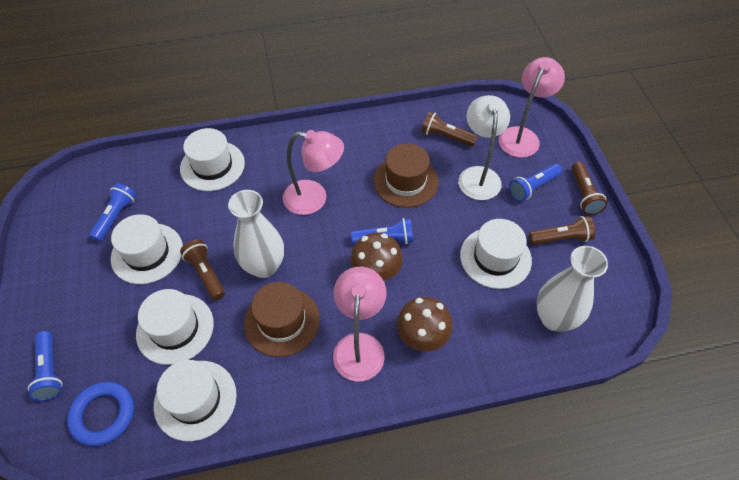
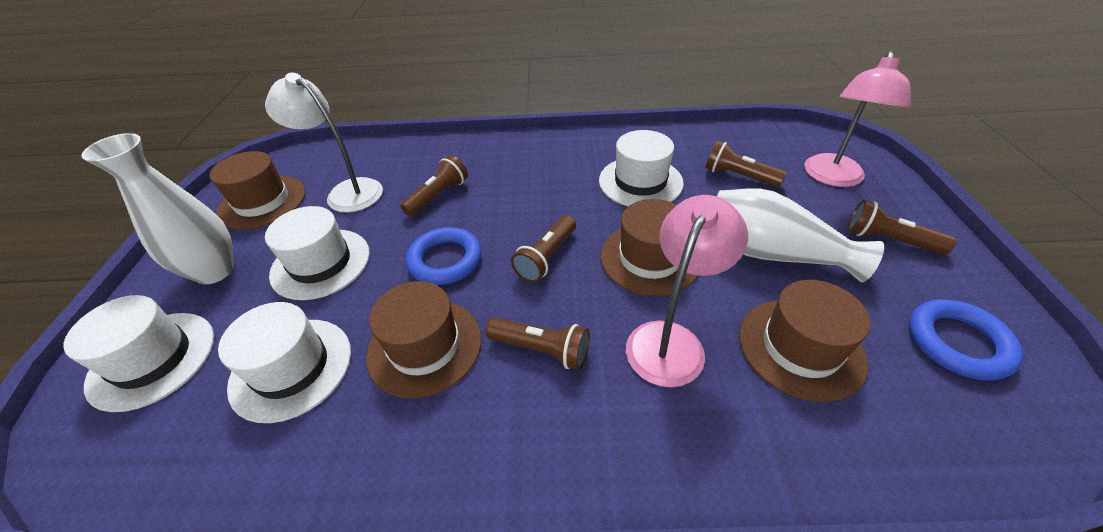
blue flashlight: [28,331,63,401] [89,183,137,242] [351,218,413,245] [509,164,562,202] = 4 -> none = 0
blue ring: [67,382,134,446] = 1 -> [406,227,482,285] [909,299,1023,381] = 2
brown flashlight: [180,239,225,300] [421,111,478,147] [529,216,595,245] [571,162,607,215] = 4 -> [400,155,468,217] [486,318,590,370] [511,215,576,283] [705,141,787,187] [847,200,956,255] = 5
brown hat: [244,282,320,357] [373,143,439,208] = 2 -> [209,151,305,230] [366,281,482,398] [600,199,698,296] [739,280,870,402] = 4
brown mushroom: [350,233,403,282] [397,297,453,351] = 2 -> none = 0
pink lamp: [283,130,344,215] [333,267,387,382] [498,57,565,158] = 3 -> [626,195,748,387] [804,51,911,187] = 2
white hat: [111,214,183,284] [136,289,214,365] [154,360,237,441] [180,128,245,191] [460,219,532,289] = 5 -> [63,295,214,412] [218,302,351,423] [265,206,370,300] [599,130,684,206] = 4

